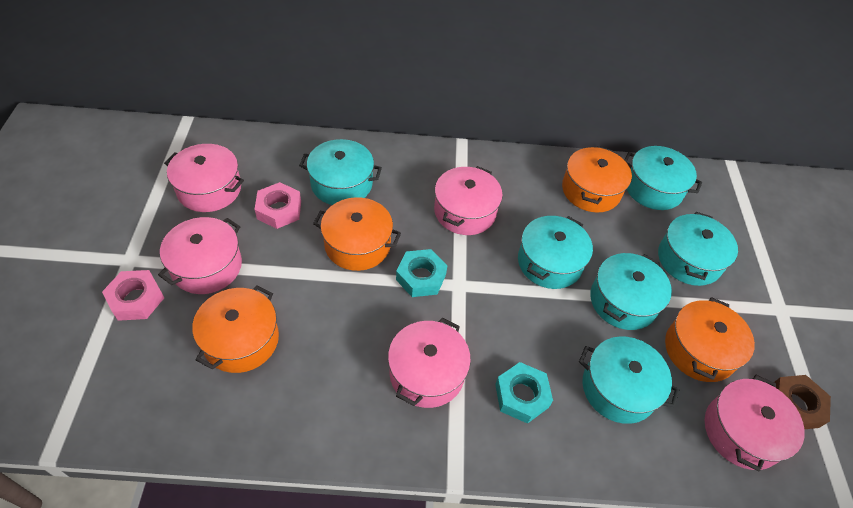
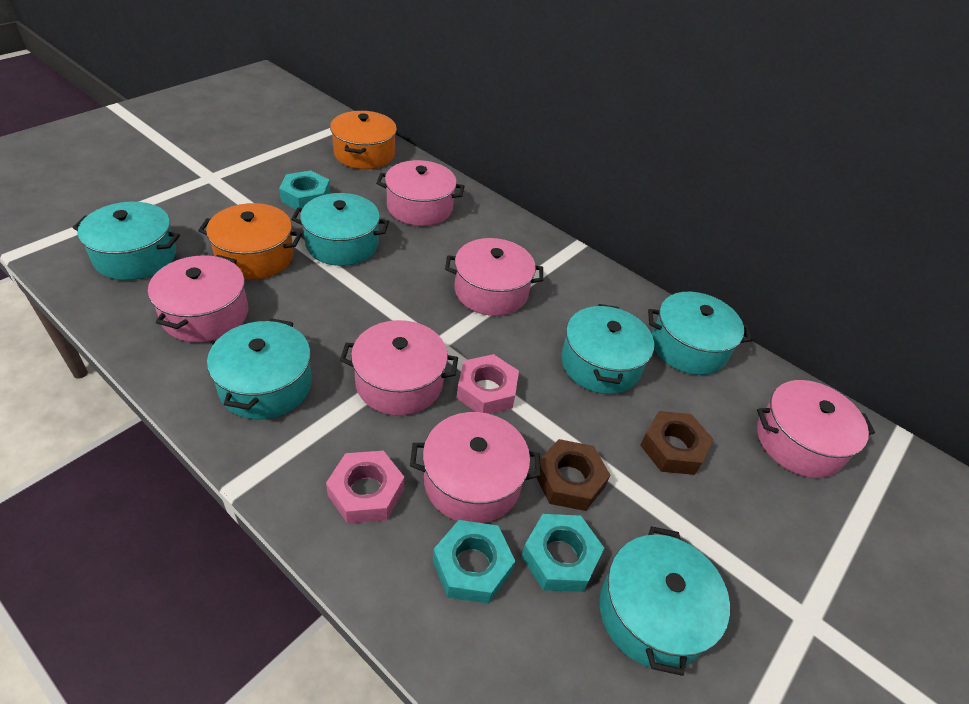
brown nut: [774,375,831,429] = 1 -> [537,439,610,511] [640,411,714,475] = 2
orange pot: [192,285,279,373] [313,197,401,271] [562,146,632,212] [665,297,755,382] = 4 -> [198,203,302,280] [330,111,397,169] = 2
pink pot: [158,217,242,294] [164,144,244,212] [388,318,471,408] [434,166,503,235] [705,375,805,471] = 5 -> [148,255,248,343] [340,320,458,416] [376,160,465,226] [410,412,541,523] [445,238,543,316] [757,380,875,478] = 6
turquoise nut: [396,249,447,297] [495,362,553,424] = 2 -> [279,170,330,209] [433,520,515,604] [521,514,604,592] = 3

